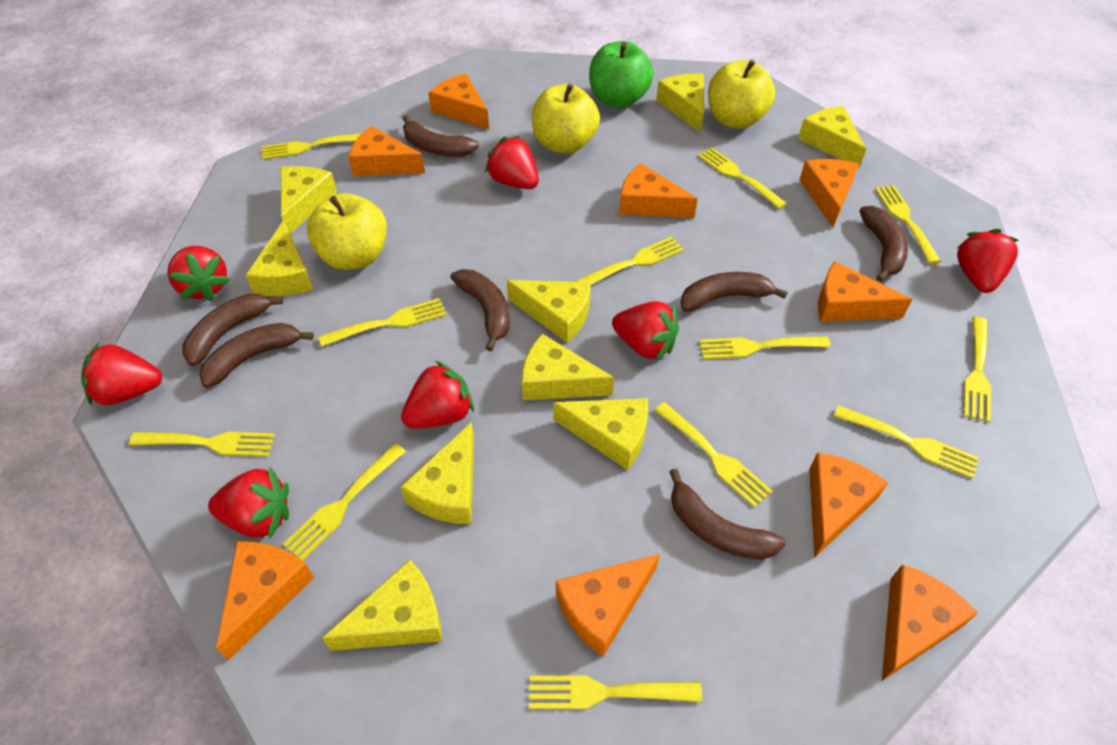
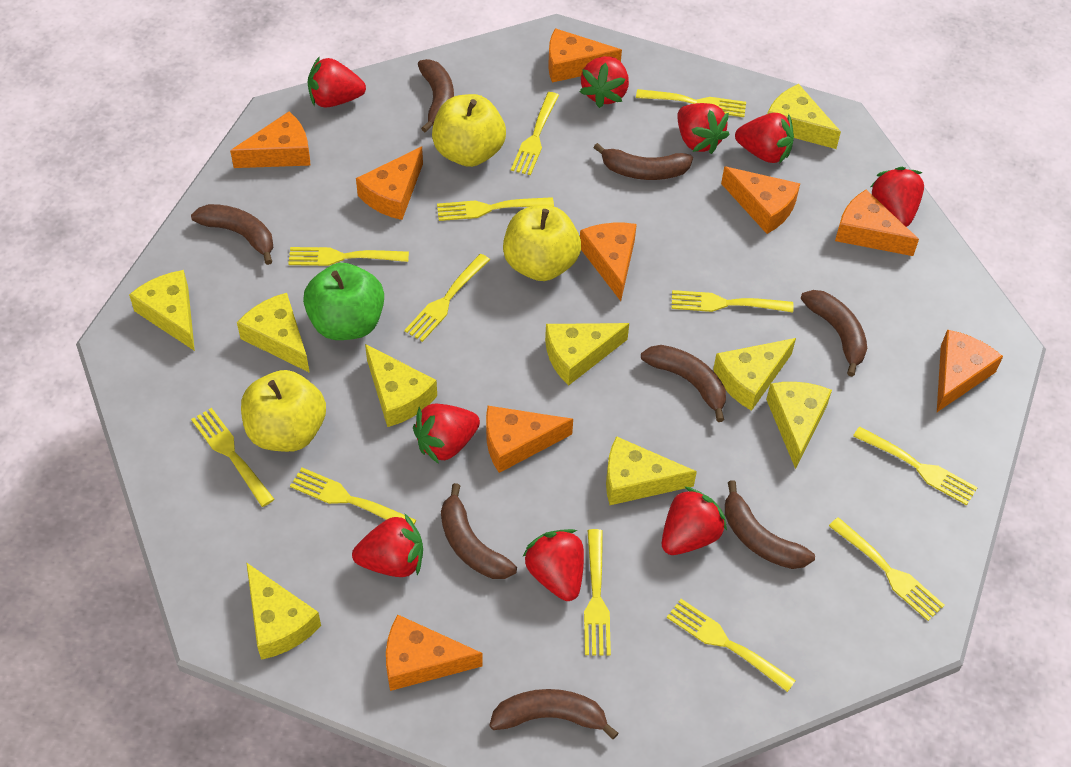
brown banana: [182,294,283,366] [199,323,314,388] [403,115,479,157] [450,269,509,351] [670,469,786,560] [681,272,788,312] [859,206,908,282] = 7 -> [191,204,273,265] [418,59,454,133] [441,483,517,579] [489,689,618,739] [593,143,693,180] [641,345,726,422] [725,480,815,569] [801,290,867,376] = 8
red strawberry: [81,343,162,405] [167,246,230,301] [208,467,289,538] [401,361,474,429] [485,136,539,189] [612,301,679,362] [957,229,1019,293] = 7 -> [308,56,366,107] [352,513,423,577] [413,404,480,464] [523,529,584,601] [580,56,629,108] [662,487,727,555] [677,103,730,154] [735,113,794,164] [871,167,924,227] = 9

